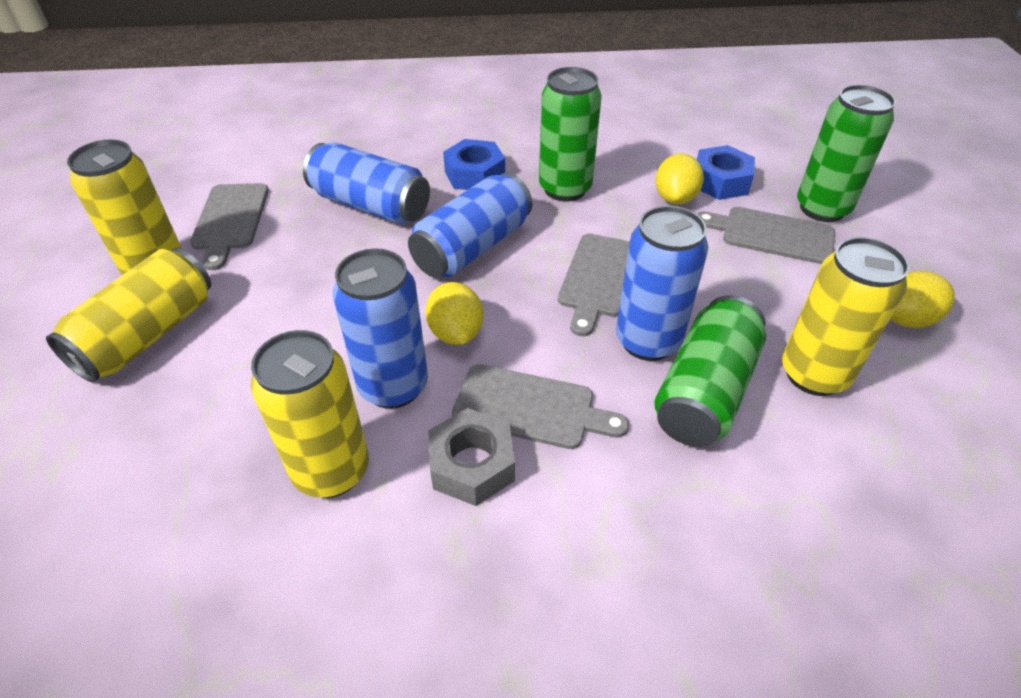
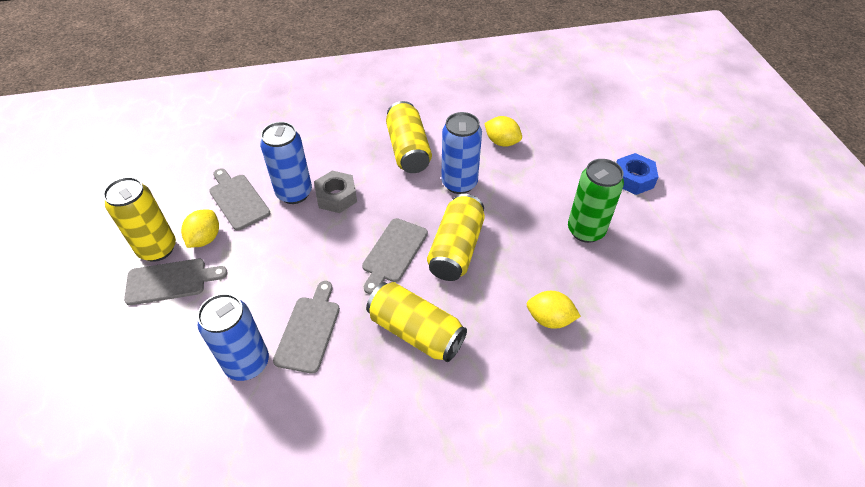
blue can: [303,142,430,224] [333,248,428,409] [408,172,532,278] [616,206,708,361] = 4 -> [197,293,269,381] [260,122,312,204] [441,112,482,194] = 3
blue nut: [443,139,505,190] [697,145,755,200] = 2 -> [616,153,658,195] = 1
green can: [539,67,602,201] [654,295,766,447] [797,85,896,222] = 3 -> [568,159,624,243] = 1

